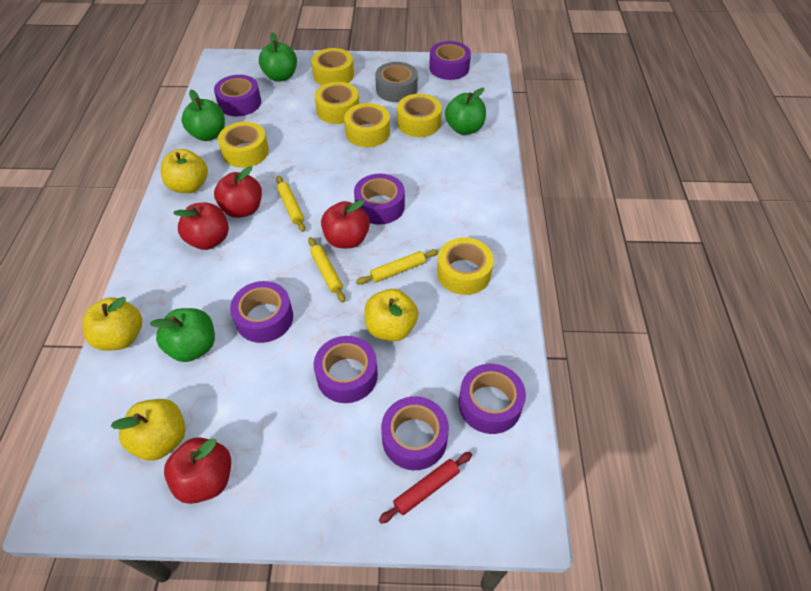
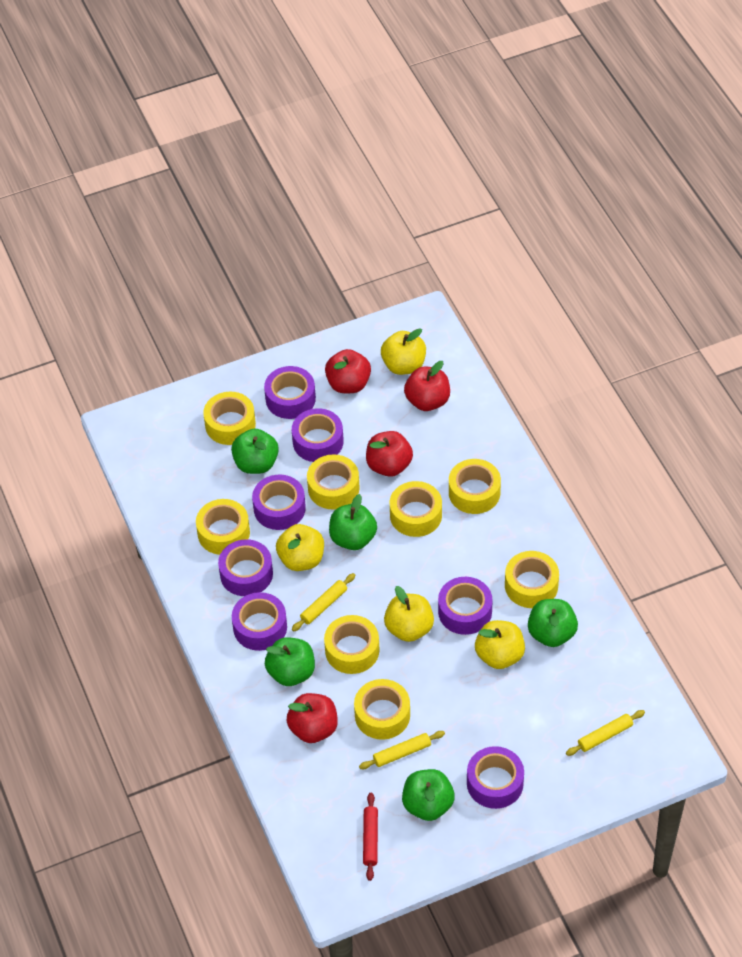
green apple: [150,308,215,362] [181,90,225,141] [259,32,297,82] [445,88,486,135] = 4 -> [231,428,279,474] [265,637,315,686] [329,494,377,550] [402,769,455,821] [528,599,578,647] = 5
grey tape: [375,62,418,102] = 1 -> none = 0
yellow tape: [218,122,269,168] [311,48,354,85] [315,82,359,124] [344,103,390,147] [397,94,442,137] [437,238,494,295] = 6 -> [196,499,250,555] [203,392,256,445] [307,454,360,510] [324,615,379,674] [354,679,410,740] [390,481,442,537] [449,459,501,514] [505,551,559,608] = 8

